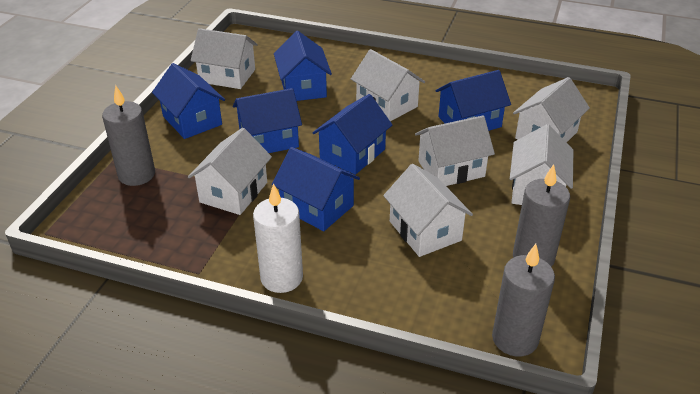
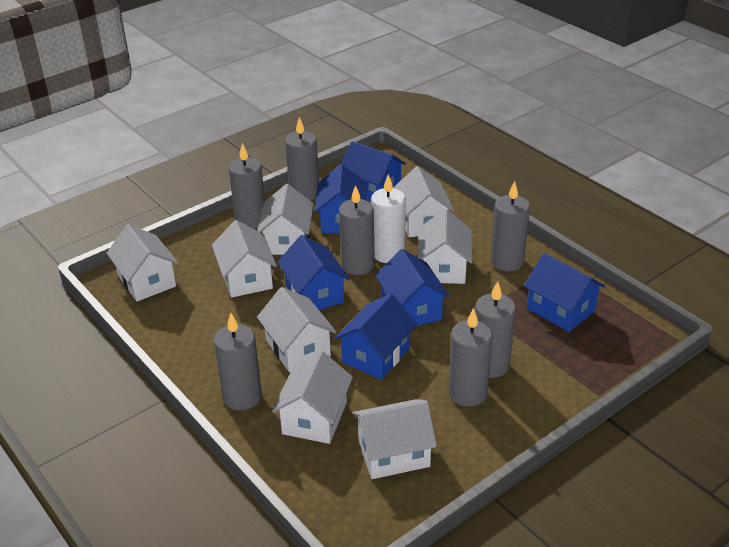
grey candle: [102,85,155,186] [492,244,555,356] [513,164,570,267] = 3 -> [214,313,262,410] [229,143,265,229] [285,117,319,200] [339,185,375,275] [448,308,492,407] [475,281,516,378] [491,181,530,271] = 7
white house: [188,128,272,215] [191,28,258,89] [351,49,425,121] [383,164,473,257] [415,115,495,186] [510,124,573,205] [513,77,590,143] = 7 -> [107,224,178,301] [212,220,277,298] [257,184,314,255] [257,287,336,372] [272,351,353,444] [353,399,437,479] [393,166,454,237] [417,209,472,284] = 8

